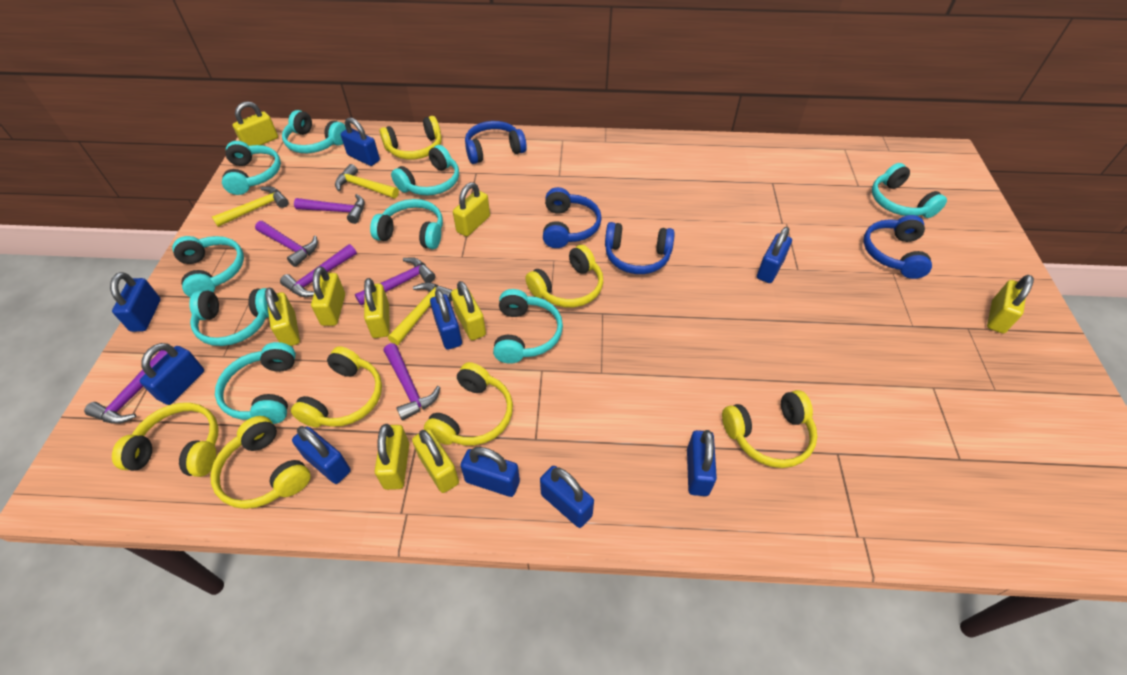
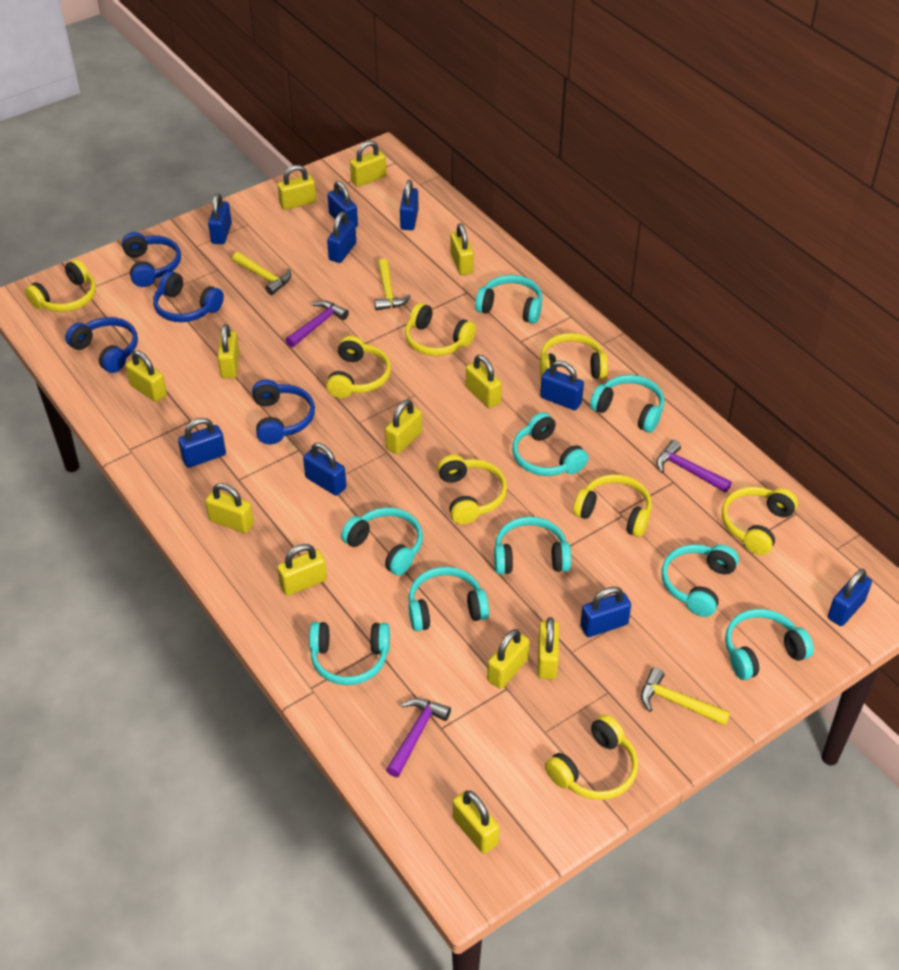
purple hammer: [84,350,167,424] [255,221,318,267] [280,244,357,297] [294,194,365,224] [355,257,435,305] [384,343,441,421] = 6 -> [286,301,349,348] [386,698,451,777] [657,440,732,492] = 3
yellow headphones: [112,403,219,477] [210,416,311,509] [291,346,382,428] [380,116,442,160] [424,362,513,446] [525,245,603,308] [722,390,817,468] = 7 -> [25,259,96,312] [326,336,391,398] [405,303,476,356] [437,455,507,524] [539,333,608,379] [545,715,638,800] [573,474,652,537] [722,487,798,555] = 8
yellow padlock: [232,101,278,146] [265,287,300,346] [311,267,345,326] [364,278,390,338] [375,424,409,490] [412,429,459,493] [451,281,486,340] [453,182,490,237] [987,275,1034,333] = 9 -> [126,350,167,402] [205,483,254,533] [218,324,240,378] [277,544,327,596] [278,165,316,210] [350,141,386,187] [385,400,422,455] [450,223,474,275] [453,790,499,854] [466,355,502,408] [487,629,530,689] [537,617,559,679] = 12

